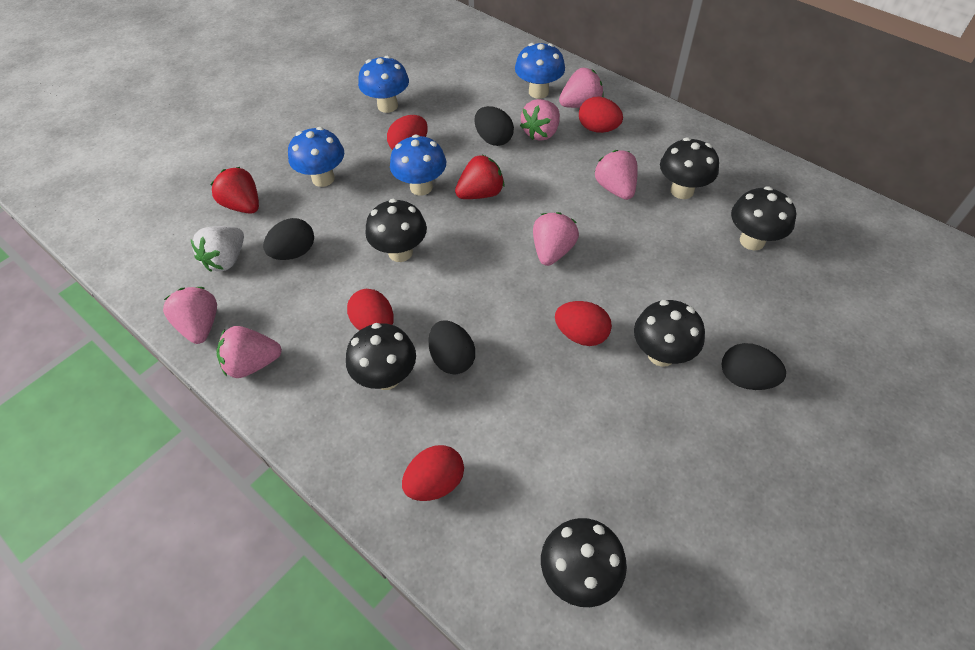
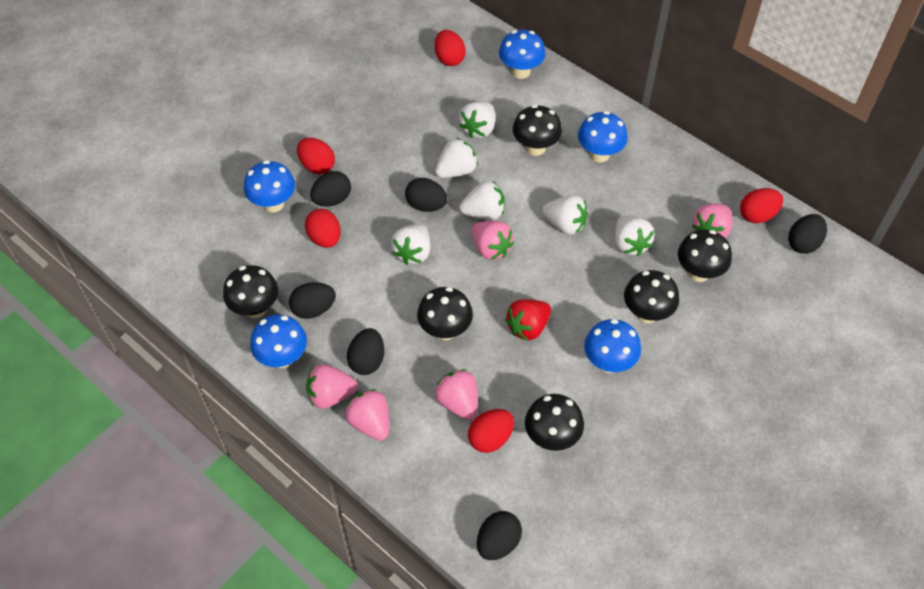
black egg: [263,218,314,260] [428,320,475,374] [474,106,514,146] [722,343,786,390] = 4 -> [289,282,336,319] [310,171,351,207] [347,328,384,375] [405,178,447,212] [477,511,522,560] [788,214,827,254] = 6
blue mushroom: [288,127,344,187] [358,56,409,113] [390,134,446,196] [515,43,565,99] = 4 -> [244,160,295,212] [250,314,307,368] [499,30,546,79] [578,111,628,162] [584,319,641,373] = 5
pink strawberry: [163,287,217,344] [216,326,282,378] [520,99,560,141] [533,212,579,266] [559,68,604,108] [595,150,638,200] = 6 -> [306,364,358,408] [345,389,389,441] [434,369,478,420] [472,221,514,260] [692,204,732,238] = 5
red strawberry: [210,167,259,214] [455,155,504,199] = 2 -> [505,299,551,341] = 1
white strawberry: [191,226,244,271] = 1 -> [391,224,430,265] [435,138,478,178] [459,102,495,138] [459,181,505,220] [542,195,588,235] [615,215,655,256] = 6

